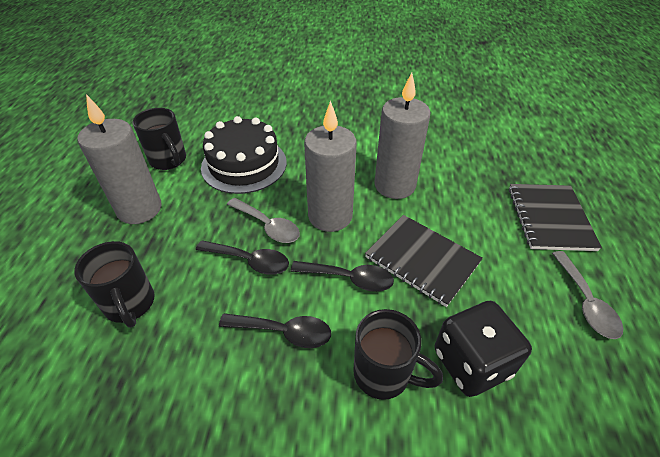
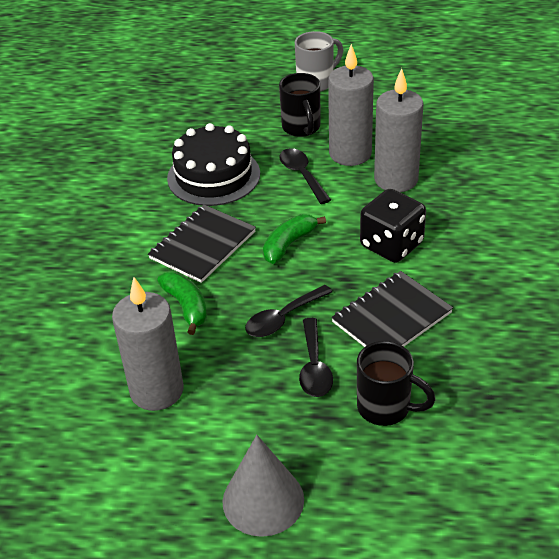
black mug: [74,241,155,328] [133,108,186,170] [353,309,443,400] = 3 -> [279,73,320,137] [357,341,436,426] = 2
green banana: none = 0 -> [157,272,207,335] [263,214,326,264] = 2
grey cone: none = 0 -> [222,435,304,537] = 1
grey mug: none = 0 -> [295,31,343,92] = 1
grey spoon: [227,198,300,243] [552,251,623,339] = 2 -> none = 0

